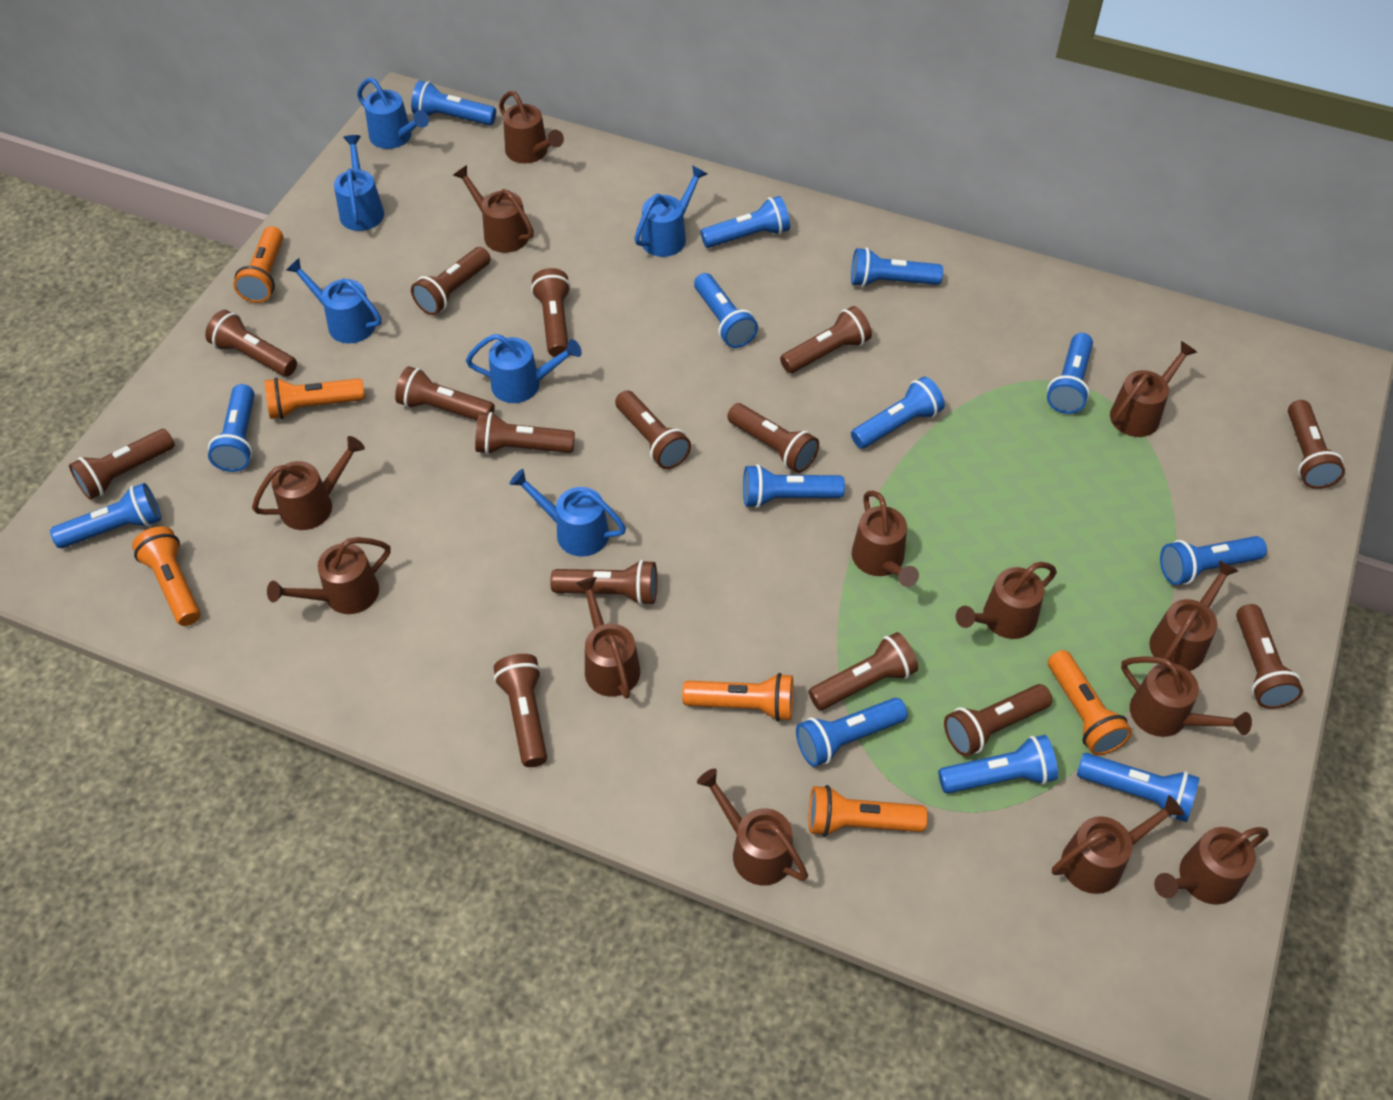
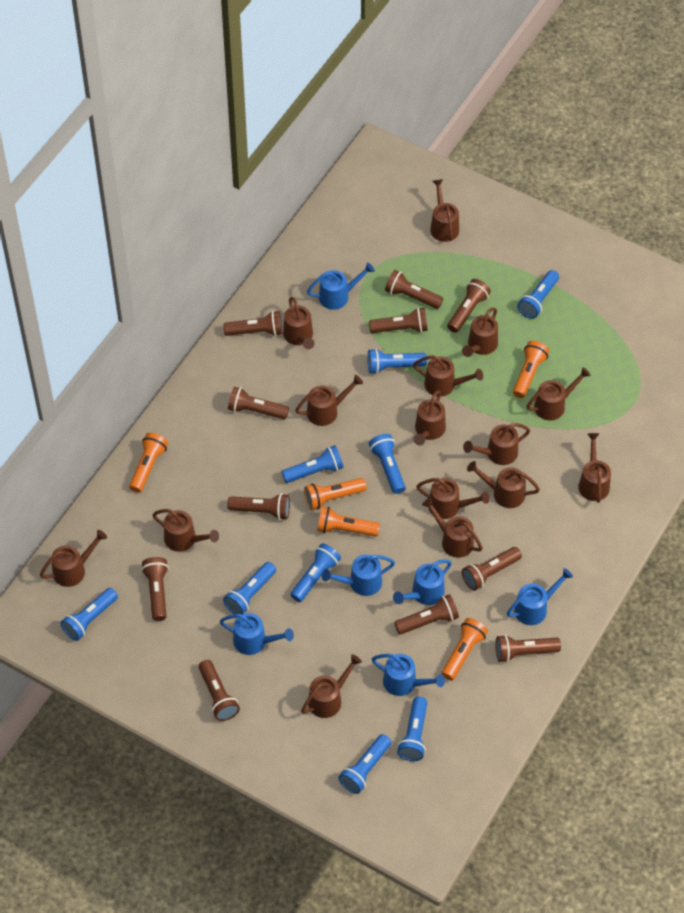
blue flashlight: [50,483,161,548] [208,384,255,472] [411,81,496,125] [694,273,758,348] [701,196,790,248] [743,464,845,508] [796,698,908,767] [851,248,943,287] [851,377,945,449] [938,735,1058,794] [1047,333,1093,414] [1077,753,1200,822] [1160,536,1267,585] = 13 -> [61,588,118,641] [223,562,276,615] [282,445,344,483] [290,543,341,602] [339,734,391,794] [367,348,427,374] [369,434,405,494] [397,697,427,761] [517,270,559,319] = 9
brown flashlight: [69,429,175,500] [205,310,297,376] [395,366,495,420] [411,247,491,315] [475,412,575,455] [494,654,547,767] [531,268,571,357] [550,560,657,606] [615,390,691,469] [727,403,819,473] [780,306,872,373] [809,632,918,710] [944,684,1052,756] [1236,604,1303,709] [1288,400,1345,489] = 15 -> [141,557,169,621] [198,660,240,721] [223,311,282,336] [227,493,290,520] [228,387,289,419] [369,308,428,333] [385,270,443,309] [394,594,459,635] [447,279,491,333] [462,547,522,591] [495,635,561,663] = 11
brown watering can: [252,436,365,530] [267,537,391,614] [453,165,534,253] [499,91,564,163] [576,577,640,699] [697,769,808,885] [852,491,919,587] [956,562,1057,639] [1052,795,1184,894] [1110,341,1197,437] [1121,656,1252,737] [1149,560,1238,671] [1154,827,1269,905] = 13 -> [40,530,107,587] [152,509,219,552] [283,297,314,349] [295,375,363,426] [301,654,362,718] [413,355,483,397] [413,390,446,446] [416,478,490,519] [422,498,483,558] [430,179,459,242] [462,308,498,357] [463,423,530,465] [467,461,540,508] [526,367,591,420] [578,433,611,503] = 15
orange flashlight: [132,526,201,626] [234,226,283,303] [265,377,365,419] [682,673,793,721] [809,785,928,837] [1048,650,1132,755] = 6 -> [129,433,168,493] [304,478,367,510] [317,507,380,537] [442,618,488,680] [513,341,549,398] = 5

